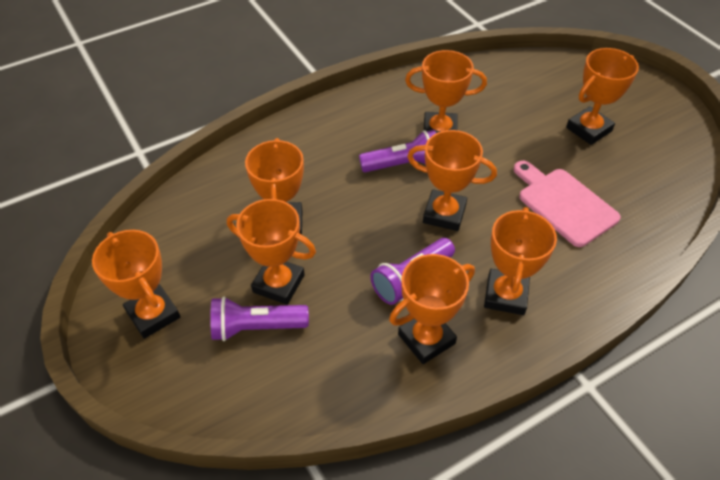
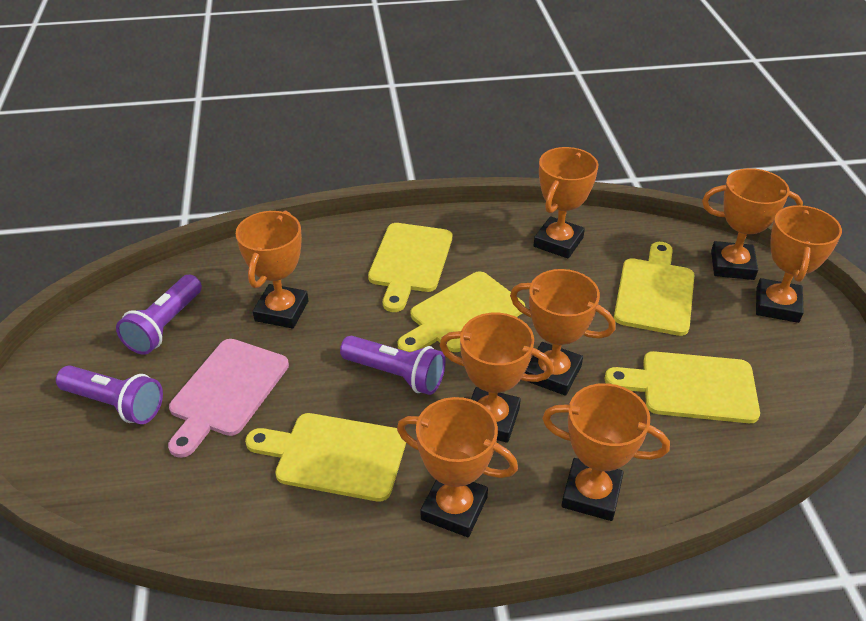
yellow cutting board: none = 0 -> [245,413,406,502] [368,223,452,312] [398,271,525,352] [605,351,760,423] [614,242,694,336] = 5

